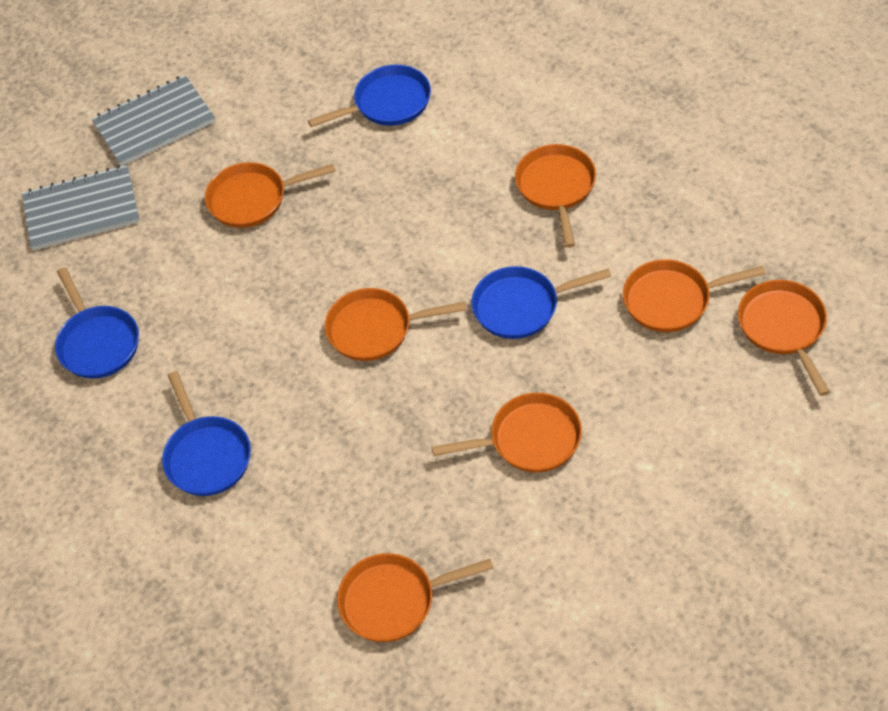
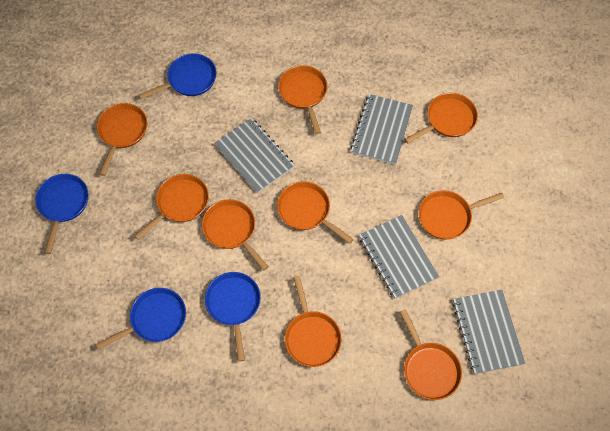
grey notebook: [22,165,140,250] [91,75,215,166] = 2 -> [215,118,295,193] [351,94,413,165] [359,215,439,299] [452,290,525,374] = 4
orange pan: [205,162,335,228] [325,288,466,361] [337,553,493,642] [432,393,582,472] [515,144,596,248] [623,259,766,332] [738,280,830,396] = 7 -> [97,103,147,176] [134,174,209,240] [202,199,269,271] [277,181,353,244] [278,65,327,134] [285,276,342,367] [400,309,462,400] [404,93,478,144] [419,190,504,239] = 9

